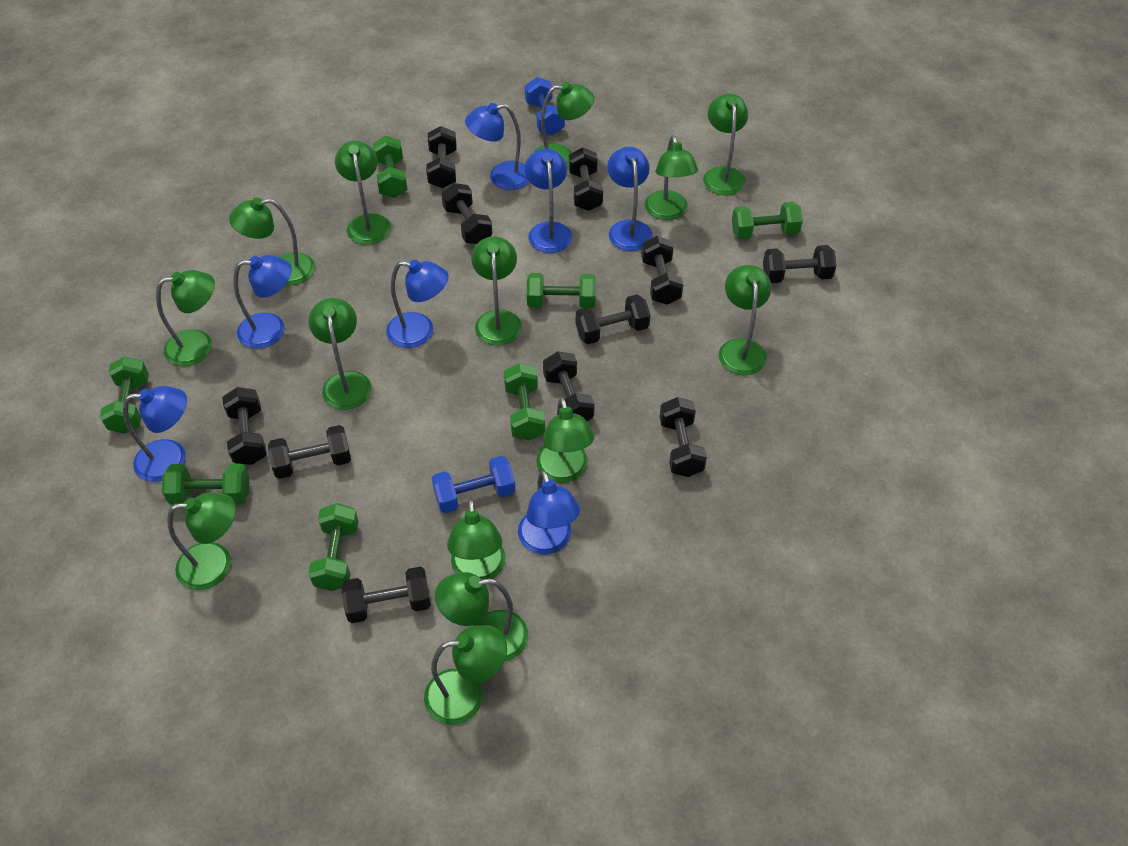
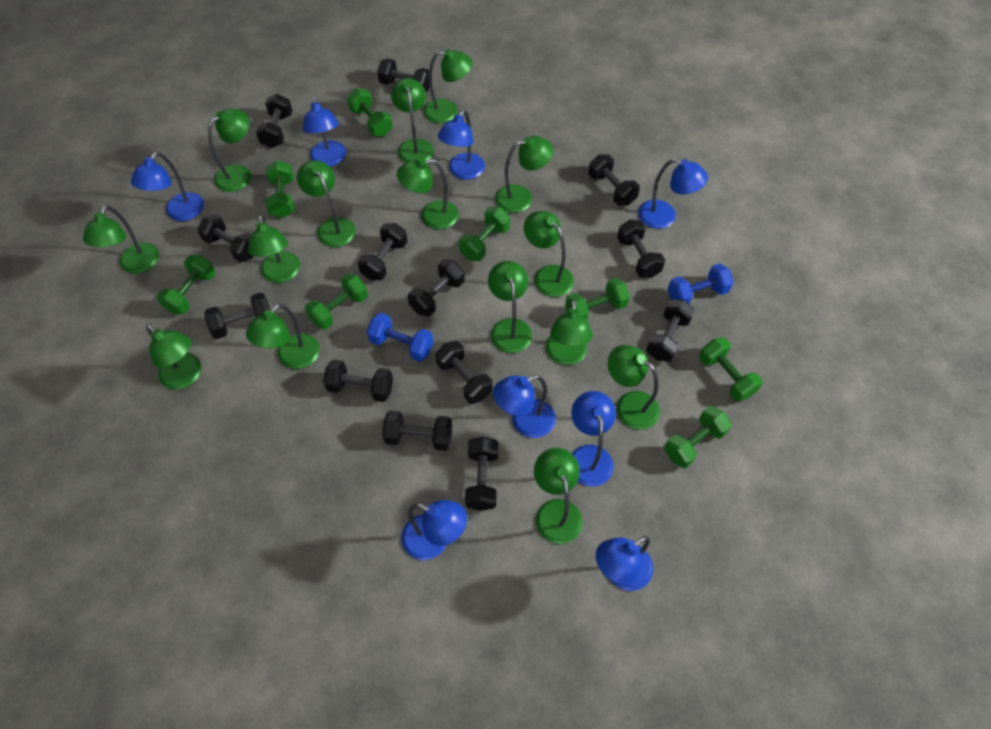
black dumbbell: [222,387,267,465] [268,425,351,479] [342,566,431,623] [426,126,457,188] [441,183,492,244] [543,351,595,421] [569,147,603,211] [576,294,650,344] [641,236,683,305] [659,397,707,477] [763,245,837,283] = 11 -> [197,214,253,262] [204,293,270,339] [256,94,292,148] [323,359,393,402] [358,223,408,280] [377,58,429,92] [382,410,452,451] [408,259,465,317] [435,341,492,404] [465,436,498,511] [588,154,640,206] [617,219,665,278] [646,299,695,361] = 13
blue lamp: [123,386,187,482] [234,255,292,349] [386,260,449,348] [465,103,529,190] [518,470,580,554] [525,148,572,253] [607,147,653,251] = 7 -> [131,152,204,221] [303,97,346,167] [402,500,467,560] [438,110,485,180] [493,375,556,438] [571,391,616,486] [596,536,653,591] [638,159,708,229] = 8
green dumbbell: [100,356,149,434] [162,464,249,504] [308,503,359,591] [373,136,407,198] [504,363,545,440] [527,273,596,309] [732,202,803,239] = 7 -> [157,255,216,314] [266,161,295,218] [305,273,368,330] [347,89,393,136] [459,207,510,261] [565,278,630,320] [664,406,732,468] [699,337,762,402] = 8
green lamp: [156,270,215,366] [167,493,236,590] [229,198,315,285] [308,298,372,410] [335,141,391,245] [424,625,507,725] [435,572,528,662] [447,498,506,580] [471,236,522,345] [533,82,594,167] [536,397,594,483] [645,135,698,220] [703,93,748,195] [719,265,771,375] = 14 -> [83,205,159,274] [146,325,201,390] [208,109,251,192] [246,304,320,369] [248,215,300,283] [297,160,356,247] [391,78,434,163] [397,158,459,230] [423,49,473,123] [488,261,532,353] [495,136,553,213] [524,211,574,297] [534,448,583,544] [546,299,593,365] [608,345,660,430] = 15

